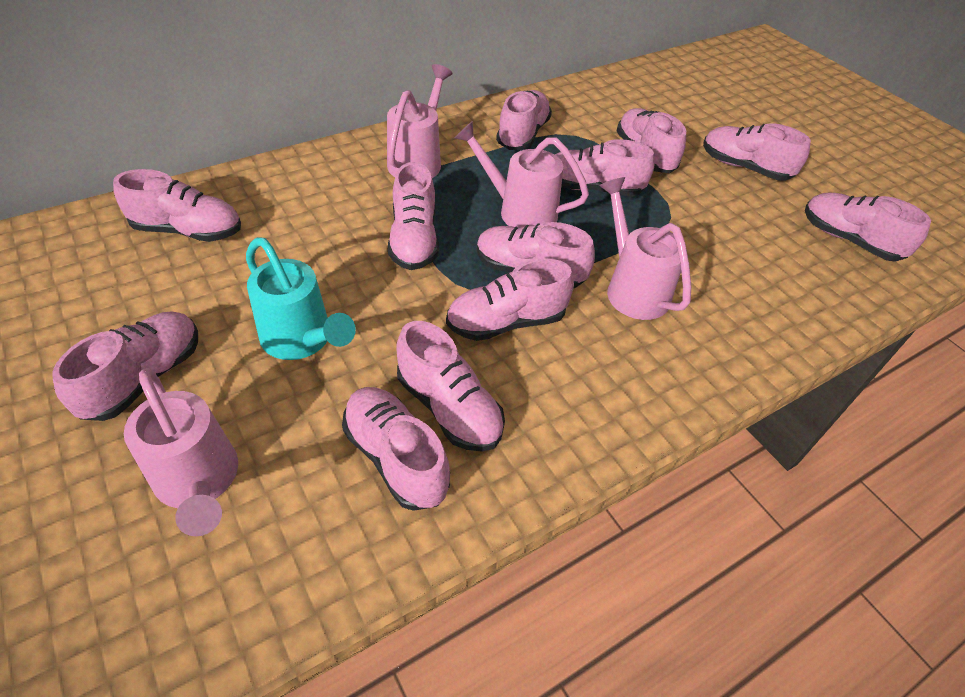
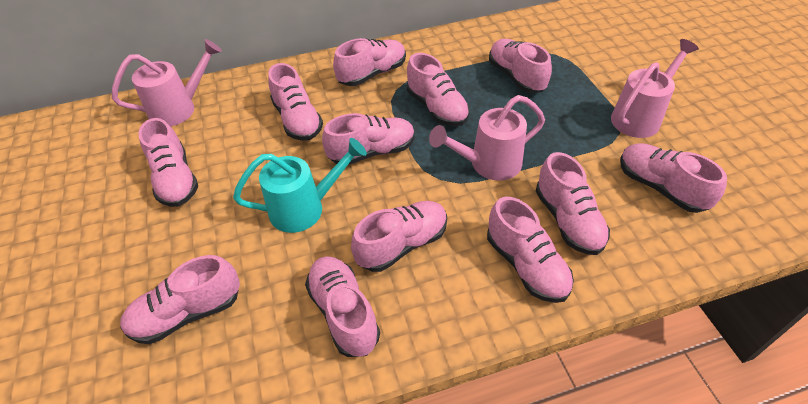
pink watering can: [124,368,238,536] [387,64,453,178] [455,121,589,228] [599,177,691,320] = 4 -> [112,39,222,126] [429,95,545,181] [611,39,699,138] = 3

